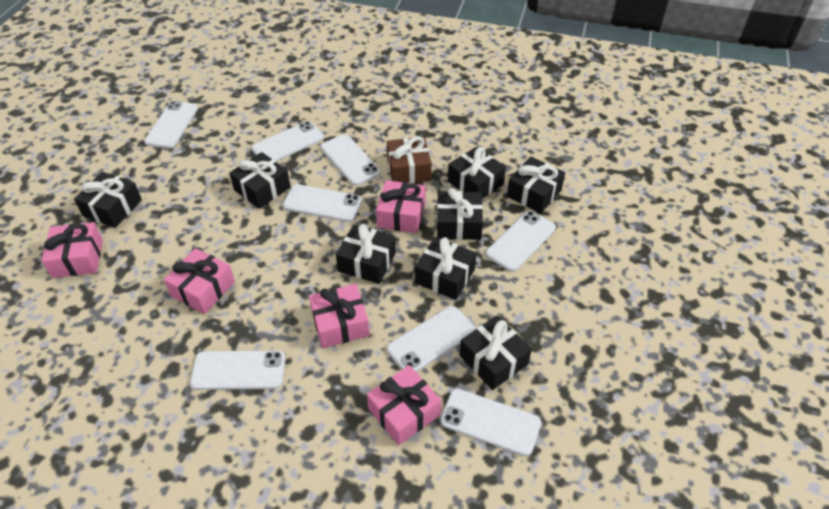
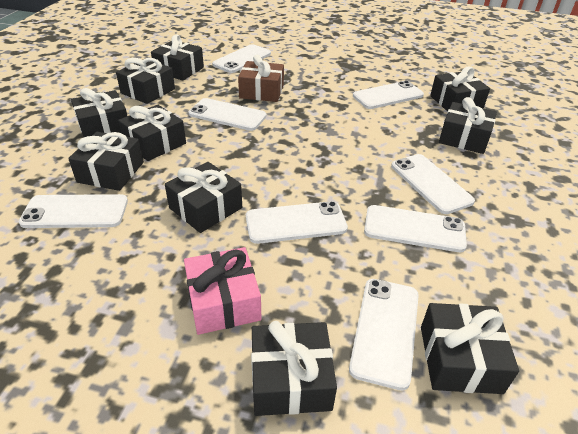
black gift: [74,172,142,228] [229,152,291,209] [336,224,396,284] [415,237,476,300] [437,188,483,240] [448,147,506,199] [460,316,532,390] [507,157,565,214] = 8 -> [68,132,144,191] [71,88,127,137] [116,58,175,104] [118,105,186,161] [151,35,204,81] [165,162,242,233] [251,321,337,416] [421,303,519,394] [430,67,490,112] [439,97,497,154] = 10
pink gift: [42,222,103,278] [164,248,235,314] [309,284,370,348] [367,365,441,445] [376,180,426,233] = 5 -> [184,247,261,335] = 1

